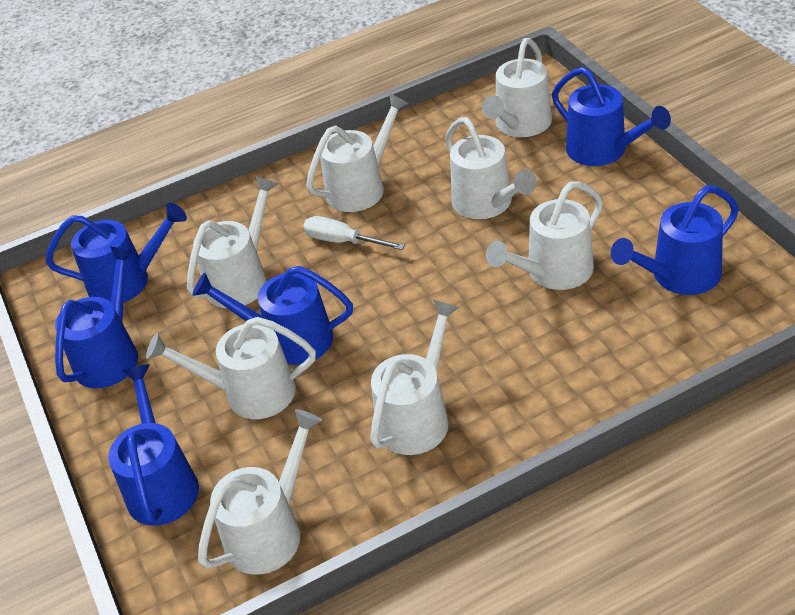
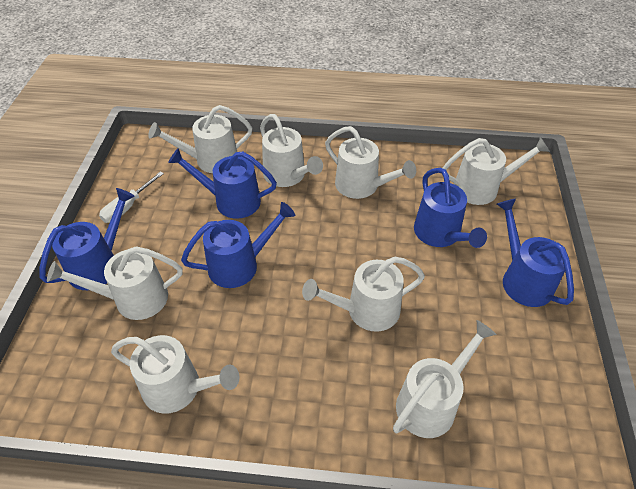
blue watering can: [46,203,187,303] [55,247,138,388] [108,364,199,526] [193,266,353,365] [552,67,671,166] [611,185,739,295] = 6 -> [39,188,135,290] [168,148,277,219] [181,202,295,288] [414,168,487,248] [497,198,574,307] = 5

